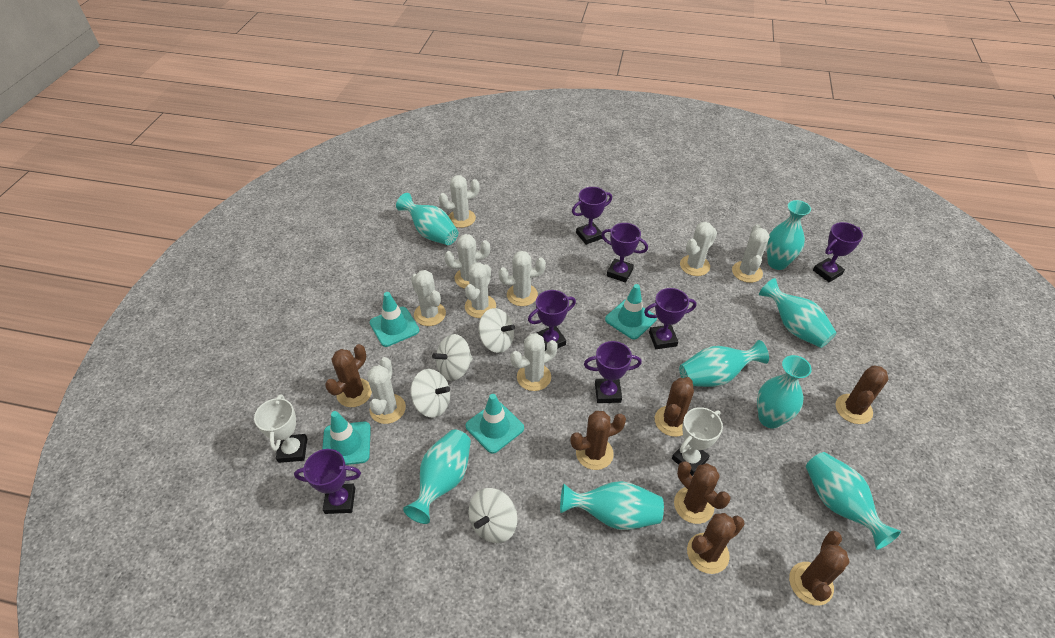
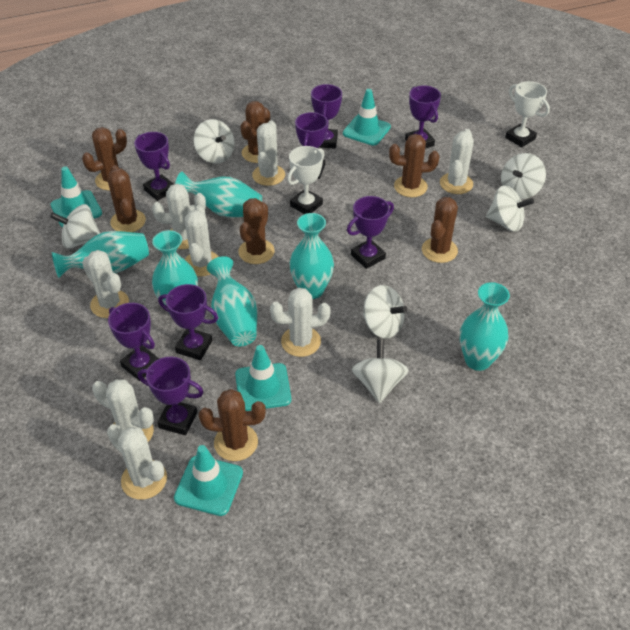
purple trophy: [294,449,361,514] [528,290,576,351] [572,187,612,245] [584,341,642,403] [601,223,648,282] [644,288,696,349] [813,222,863,282] = 7 -> [108,303,159,381] [134,132,174,201] [138,357,204,435] [158,284,218,360] [295,112,328,179] [311,84,342,149] [347,196,394,269] [405,85,441,149] = 8
turquoise vase: [396,193,458,245] [403,429,471,524] [560,481,664,530] [679,340,769,387] [757,355,812,429] [759,278,837,348] [767,200,811,270] [806,452,901,550] = 8 -> [52,231,149,278] [152,230,198,314] [175,171,262,217] [207,256,257,346] [289,213,334,299] [459,282,510,371] = 6
white cactus: [367,357,406,424] [411,270,446,326] [439,175,480,228] [444,234,490,289] [465,262,496,318] [498,251,546,306] [510,333,558,391] [680,222,717,276] [732,224,769,283] = 9 -> [82,250,129,318] [92,379,154,442] [107,424,167,500] [152,184,206,249] [184,205,219,276] [252,121,285,186] [270,288,331,357] [440,129,474,194] = 8
white spinning top: [410,369,450,417] [432,334,473,381] [468,488,518,543] [479,308,515,353] = 4 -> [50,204,100,249] [194,119,235,164] [352,339,409,403] [363,285,408,339] [486,185,534,231] [501,153,546,199] = 6

